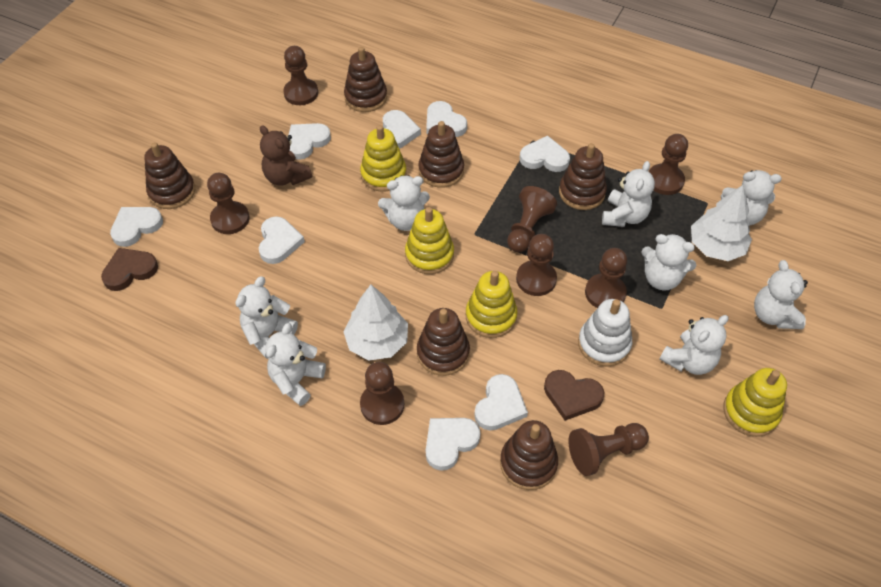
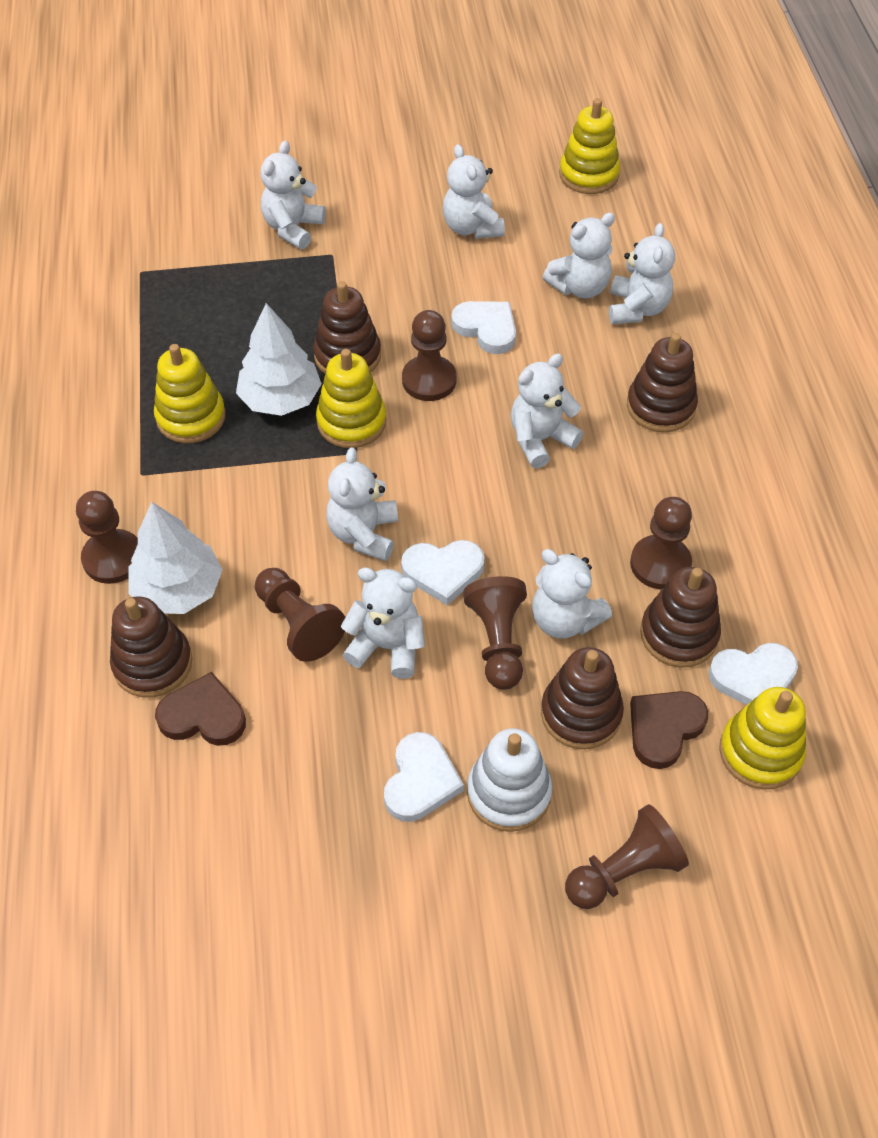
brown pawn: [207,173,250,234] [283,46,318,105] [360,362,404,425] [507,186,557,252] [516,234,557,296] [568,423,649,476] [585,248,627,308] [648,134,688,195] = 8 -> [76,491,138,584] [255,568,345,662] [402,310,457,401] [463,576,527,690] [565,804,689,909] [630,497,692,589] = 6
brown stacking toy: [144,142,195,209] [344,47,387,112] [417,308,470,376] [418,121,464,188] [500,420,558,490] [559,143,607,210] = 6 -> [110,596,192,698] [313,281,381,374] [541,647,624,749] [627,333,698,432] [640,567,721,668] = 5
brown teddy bear: [260,125,312,186] = 1 -> none = 0
white heart: [110,207,163,247] [259,216,305,264] [289,123,331,160] [383,110,421,149] [426,101,467,137] [426,418,480,471] [474,374,528,431] [520,136,570,172] = 8 -> [384,732,464,822] [401,540,485,605] [451,301,516,354] [709,643,798,705] = 4

